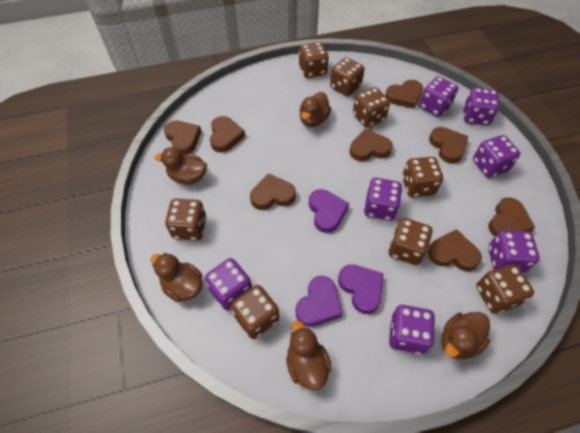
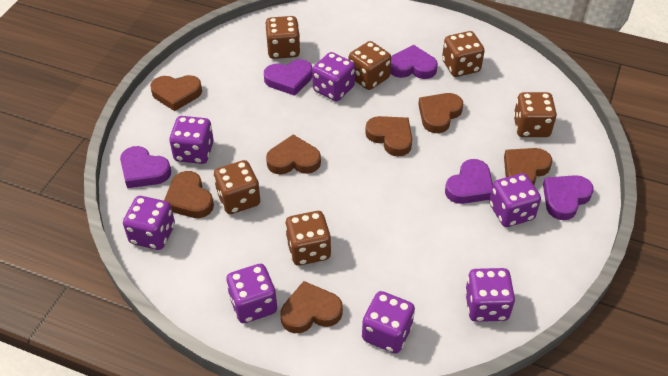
brown dice: [165,199,206,240] [231,285,279,339] [299,42,329,78] [330,57,365,96] [353,87,390,128] [389,218,432,265] [402,157,443,197] [476,264,534,313] = 8 -> [214,160,260,214] [265,16,300,59] [285,211,331,266] [349,41,391,90] [442,31,484,77] [513,92,557,137] = 6
brown duck: [150,253,203,302] [155,147,207,185] [286,321,332,390] [299,92,331,127] [441,312,490,359] = 5 -> none = 0
brown heart: [164,121,201,155] [210,116,245,153] [250,173,296,210] [350,129,393,161] [385,80,423,109] [428,229,482,271] [429,127,468,164] [488,197,535,236] = 8 -> [150,75,202,111] [164,171,214,218] [266,134,321,174] [281,281,343,333] [365,116,412,157] [418,93,463,133] [504,148,552,185] = 7
purple heart: [296,276,343,327] [309,189,349,233] [338,264,383,314] = 3 -> [120,146,171,188] [264,59,312,96] [390,45,438,79] [445,159,493,204] [543,175,594,220] = 5

